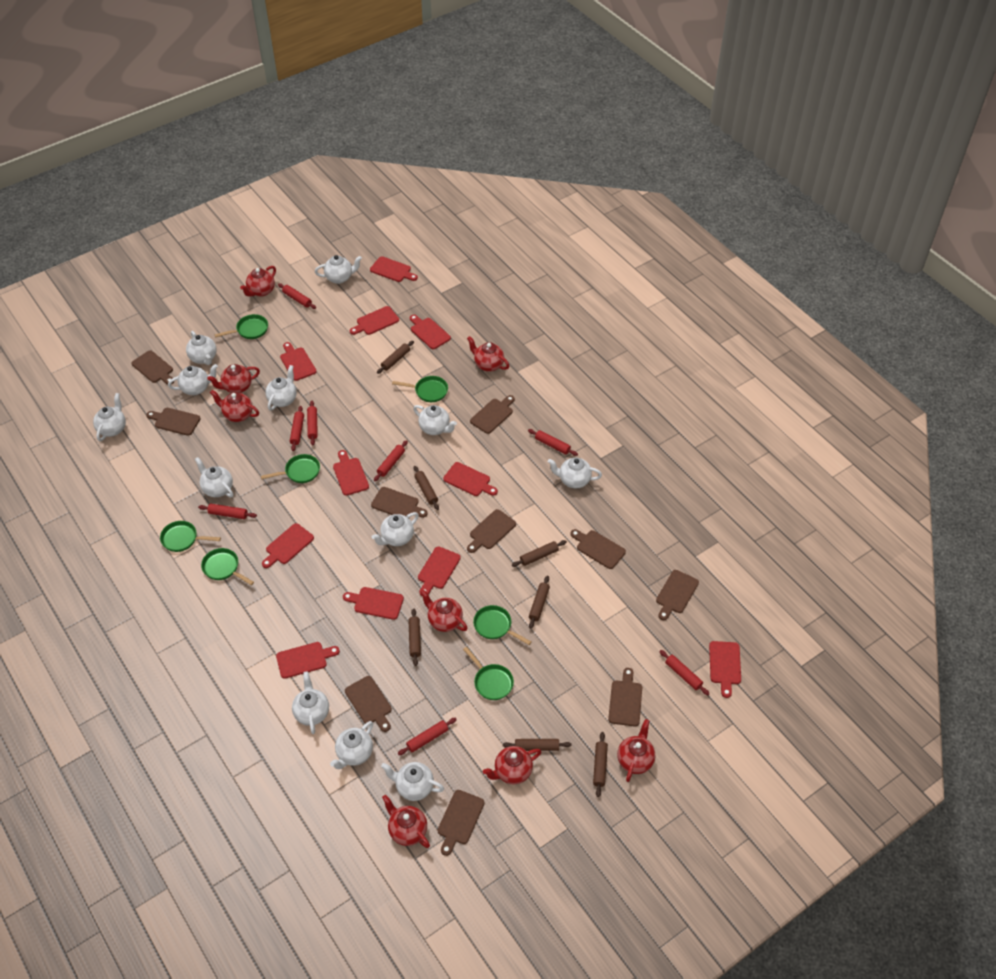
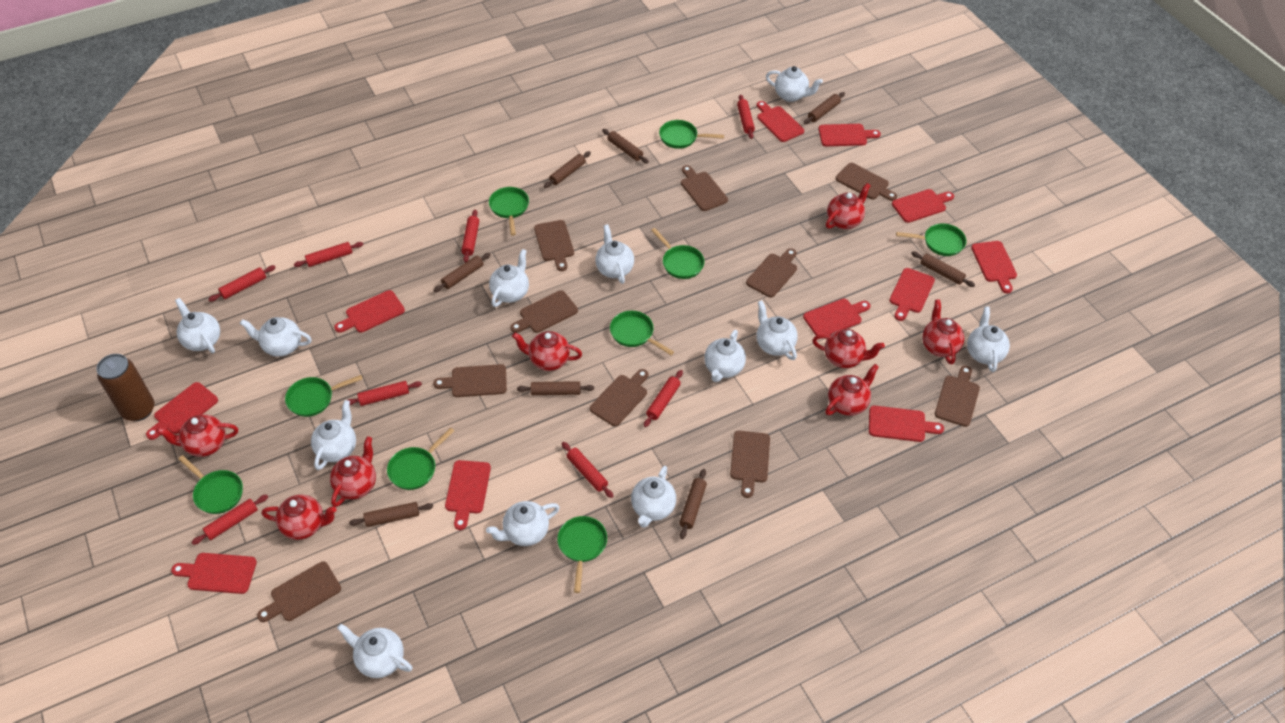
brown can: none = 0 -> [96,354,154,421] = 1
brown rolling pin: [377,341,414,374] [409,609,421,666] [414,466,439,510] [503,739,572,751] [512,540,567,567] [529,576,550,629] [593,732,608,797] = 7 -> [349,502,433,527] [433,253,491,292] [517,381,594,395] [544,151,591,188] [602,129,649,163] [679,469,707,539] [804,92,845,124] [911,251,975,287] = 8
green pan: [160,521,221,552] [201,548,254,585] [214,314,268,339] [261,454,320,483] [392,376,448,402] [463,647,514,700] [473,605,531,645] = 7 -> [178,455,243,514] [285,375,363,417] [387,428,454,490] [489,187,529,236] [557,516,607,593] [610,311,674,355] [651,228,705,279] [659,120,724,149] [896,223,966,256] = 9

